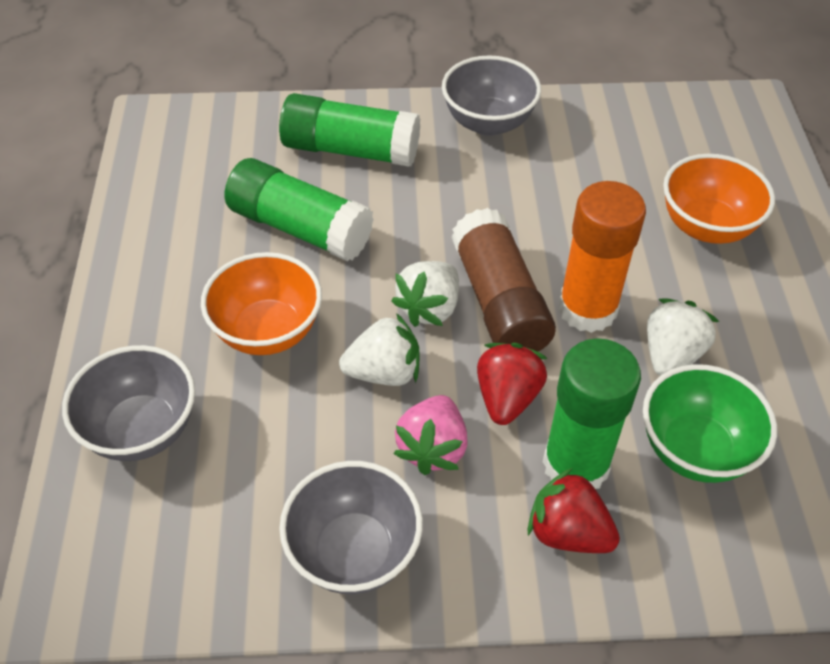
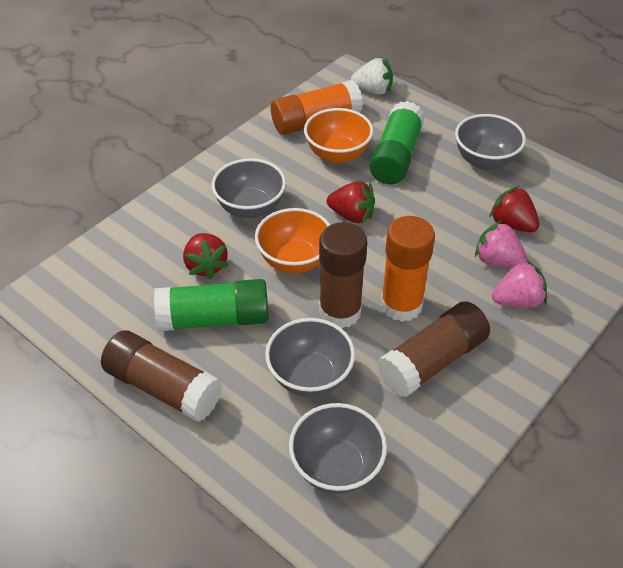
brown glue stick: [451,208,556,352] = 1 -> [101,330,222,422] [319,222,367,328] [377,301,490,397] = 3
green bowl: [643,364,777,483] = 1 -> none = 0
green glue stick: [225,158,374,261] [279,93,420,167] [543,338,641,489] = 3 -> [154,279,269,331] [369,101,425,184] = 2
grey bowl: [62,345,195,461] [279,461,423,594] [442,55,541,136] = 3 -> [212,158,286,218] [265,318,355,397] [289,403,387,494] [455,114,526,170] = 4
orange glue stick: [558,181,646,333] = 1 -> [271,80,363,135] [381,216,435,322] = 2
pink strawberry: [394,395,468,475] = 1 -> [475,221,528,268] [492,260,547,308] = 2
red strawberry: [477,343,548,425] [527,468,620,553] = 2 -> [183,233,229,279] [327,181,375,223] [489,186,540,232] = 3
white strawberry: [339,313,419,386] [392,261,459,327] [647,298,719,376] = 3 -> [351,58,393,95] = 1

